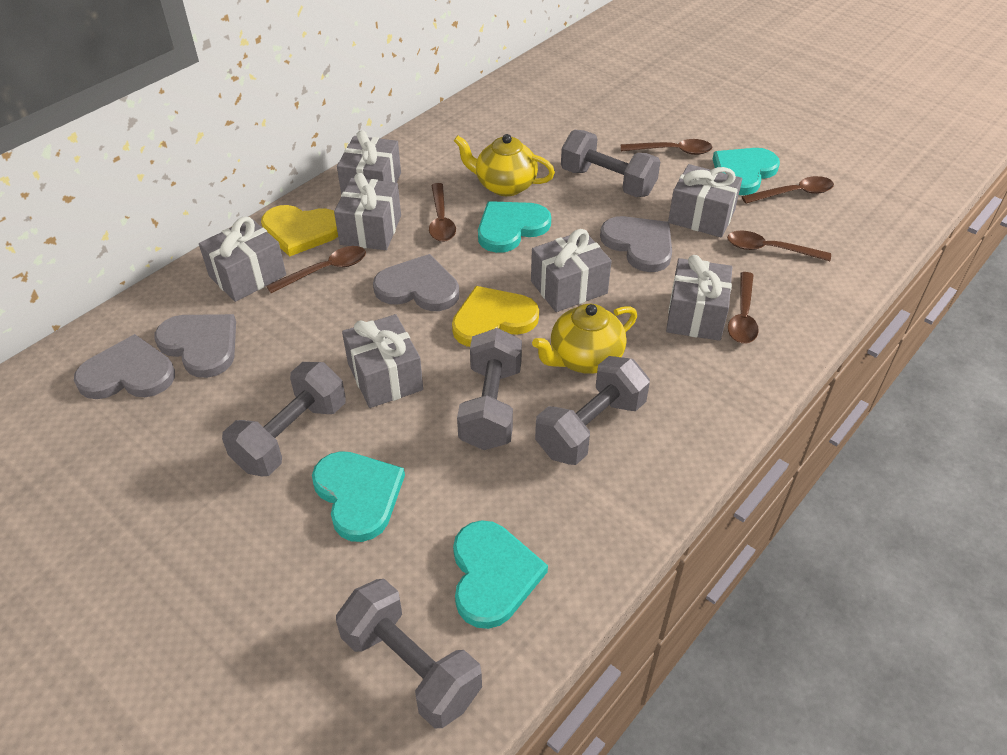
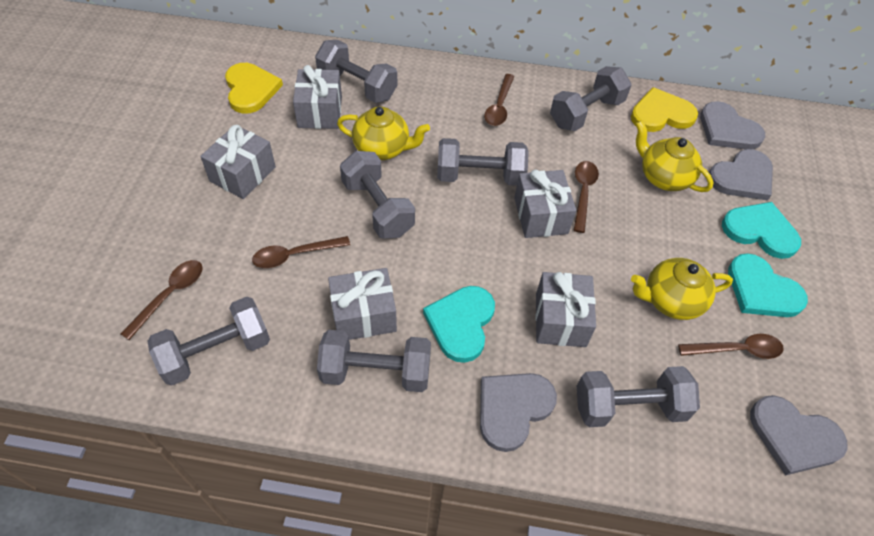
brown spoon: [266,246,366,293] [429,183,456,242] [621,139,712,155] [727,231,831,261] [728,272,759,344] [741,176,834,204] = 6 -> [120,260,203,340] [252,236,350,268] [484,74,515,126] [574,161,599,233] [678,334,784,359] = 5
grey dumbbell: [222,362,346,476] [336,579,482,728] [457,328,522,450] [535,356,650,465] [561,130,660,197] = 5 -> [147,297,270,385] [315,40,397,103] [317,330,431,392] [340,151,415,239] [437,138,529,186] [550,66,631,131] [577,366,700,427] = 7
grey gift: [199,217,286,302] [334,173,401,250] [337,130,401,195] [342,314,423,408] [531,229,612,312] [666,255,732,341] [668,164,742,238] = 7 -> [200,125,276,199] [293,65,342,129] [328,268,397,340] [514,170,576,238] [535,272,596,347] = 5
turquoise heart: [312,451,405,542] [453,520,548,629] [478,201,551,253] [713,148,780,195] = 4 -> [423,286,495,363] [722,202,801,259] [728,253,808,317] = 3
yellow teapot: [454,134,555,196] [532,304,637,374] = 2 -> [337,107,430,160] [631,258,733,320] [636,121,714,192] = 3

